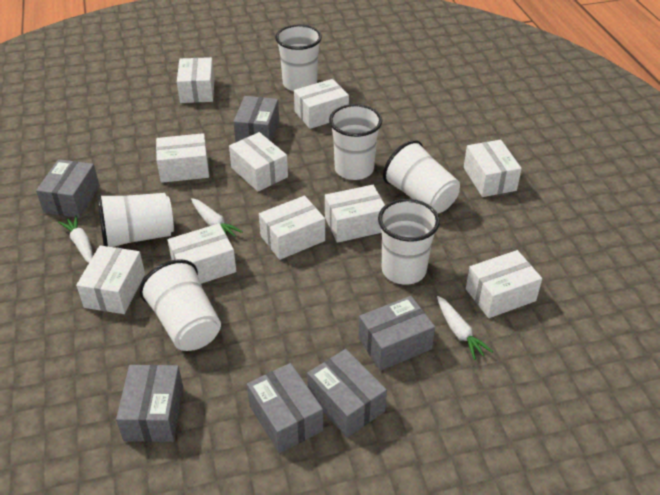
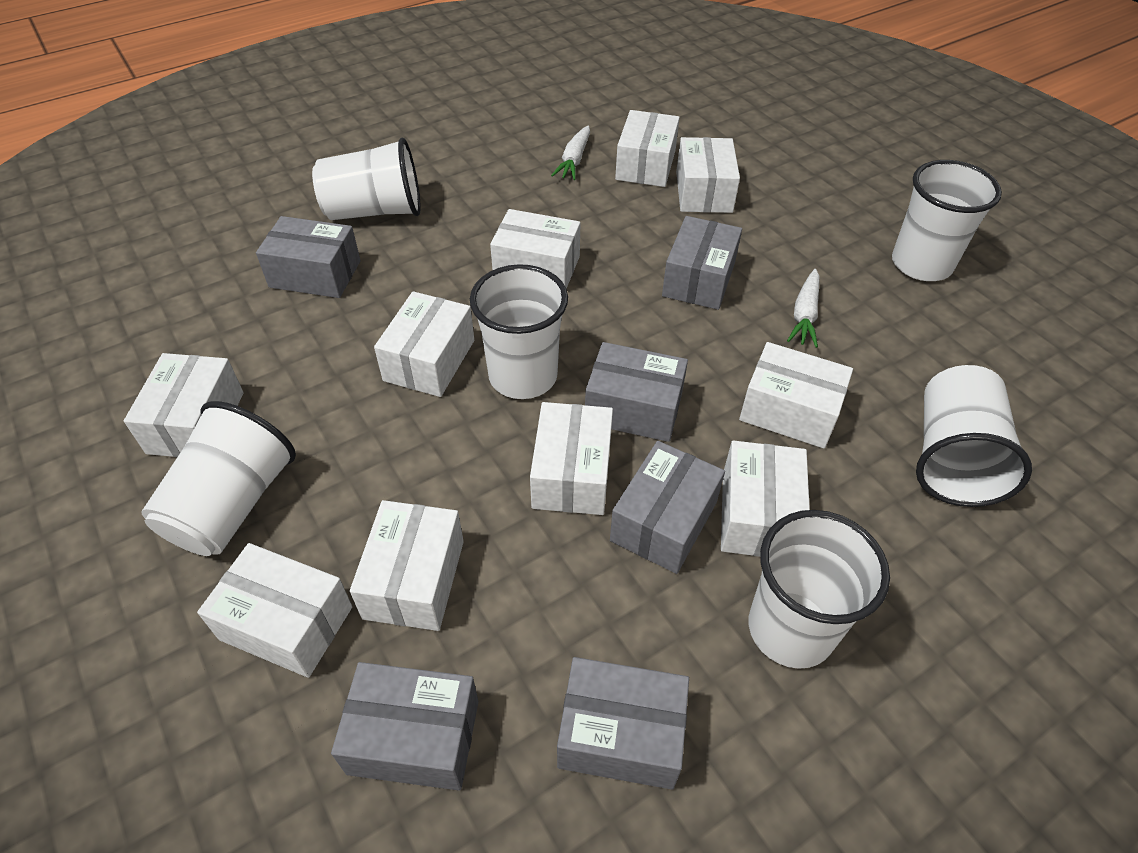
white carrot: [58,215,93,263] [191,198,243,237] [437,296,493,360] = 3 -> [551,125,590,180] [787,269,820,348] = 2

